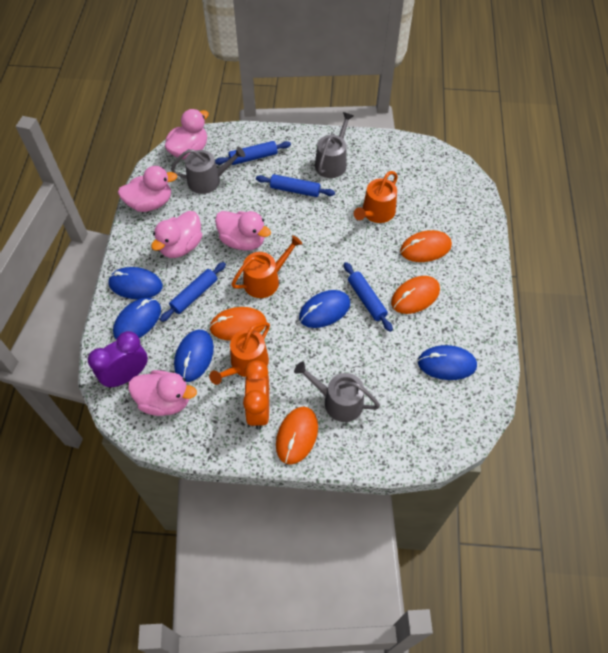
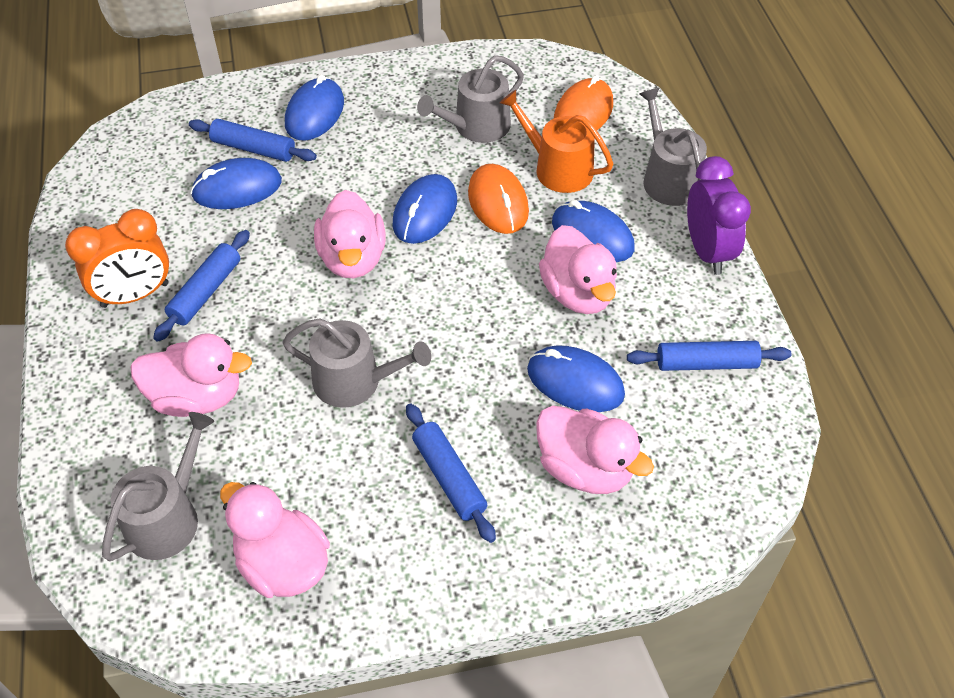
grey watering can: [171,147,245,194] [294,361,380,422] [315,112,354,178] = 3 -> [102,412,214,561] [282,318,431,408] [417,55,524,143] [640,88,707,206] = 4
orange mouse: [209,307,267,341] [276,407,318,465] [391,276,440,314] [400,230,452,262] = 4 -> [468,164,529,234] [554,75,613,130] = 2
orange watering can: [209,322,270,385] [231,235,302,298] [354,171,398,223] = 3 -> [500,90,614,193] = 1

